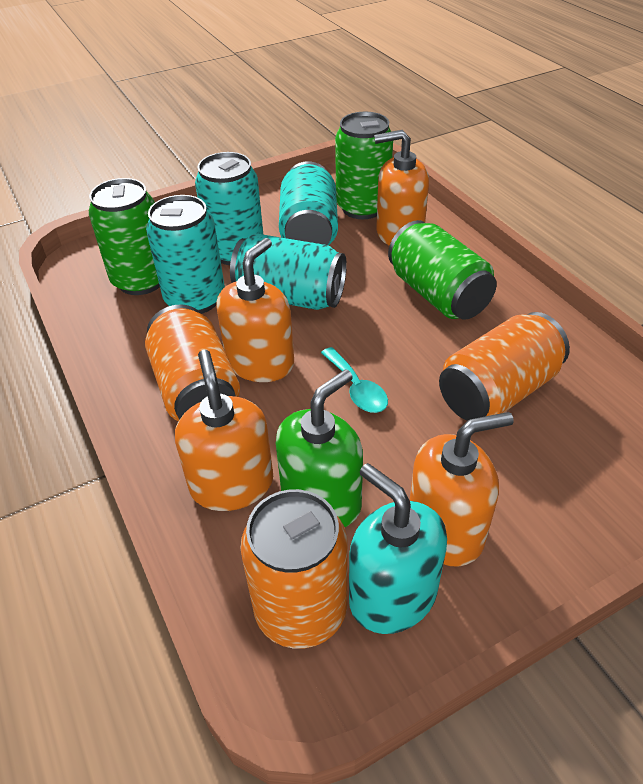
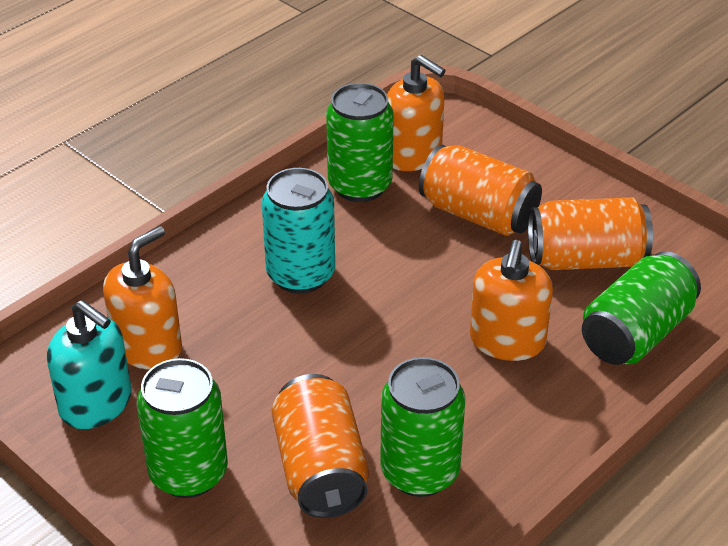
green can: [89,178,160,295] [335,112,393,219] [388,220,497,319] = 3 -> [137,358,228,498] [326,83,394,202] [380,357,465,497] [582,251,701,365] = 4
green soap dispenser: [276,369,363,527] = 1 -> none = 0
orange soap dispenser: [175,350,273,511] [216,238,294,382] [374,130,429,246] [410,412,514,567] = 4 -> [103,226,182,369] [387,55,446,171] [470,240,553,361] = 3
turquoise can: [146,195,225,314] [195,152,263,265] [230,233,347,310] [279,161,338,246] = 4 -> [262,168,335,294] = 1
turquoise spoon: [321,347,388,413] = 1 -> none = 0

